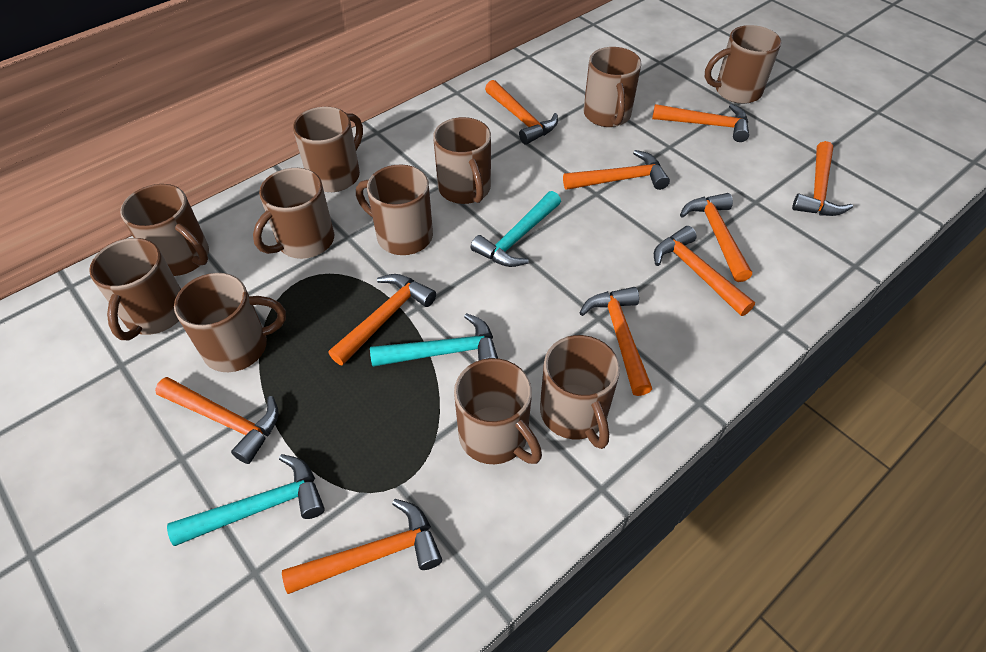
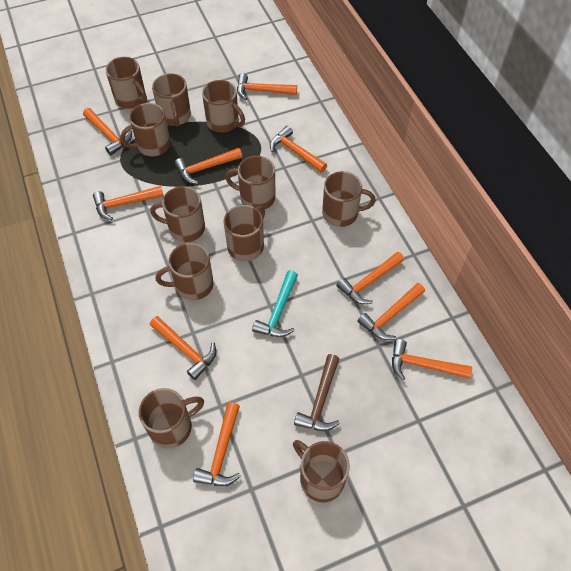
brown hammer: none = 0 -> [294,354,340,431] = 1
turquoise hammer: [167,454,325,546] [370,313,498,367] [471,191,561,267] = 3 -> [252,270,298,337] = 1

